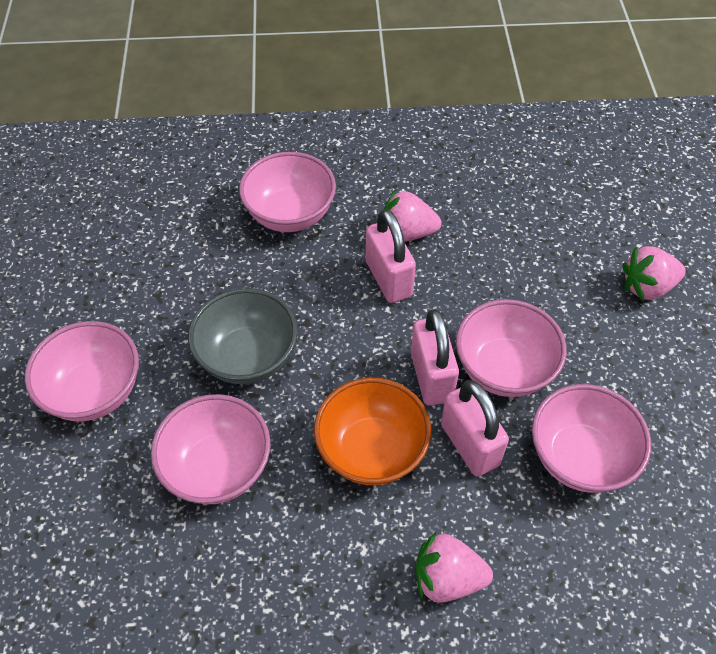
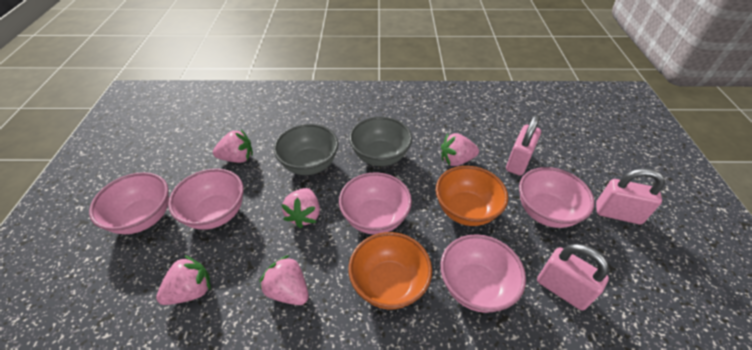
grey bowl: [188,288,298,384] = 1 -> [274,124,338,175] [349,117,412,166] = 2
orange bowl: [314,378,431,485] = 1 -> [348,232,432,310] [436,166,508,226] = 2
pink strawberry: [384,190,442,242] [416,532,493,603] [622,246,686,301] = 3 -> [156,255,211,305] [213,130,253,163] [259,255,309,305] [281,188,320,228] [441,133,479,166] = 5

